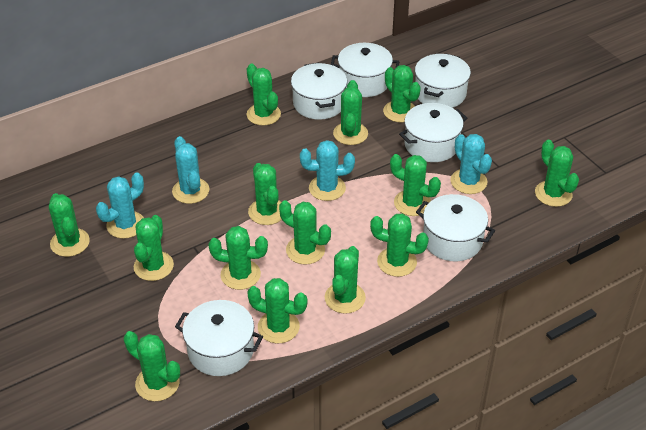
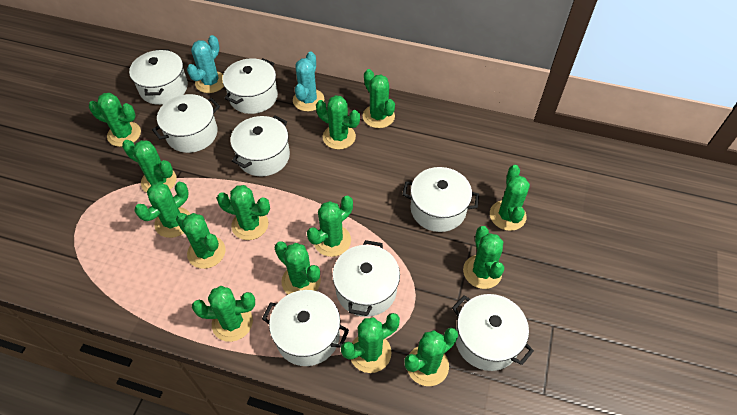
turquoise cactus: [96,172,144,239] [172,136,209,204] [300,140,355,201] [450,134,492,194] = 4 -> [187,35,224,93] [293,52,324,112] = 2
white pot: [175,300,263,376] [291,63,347,120] [331,43,399,97] [399,103,467,162] [415,54,471,108] [416,194,495,261] = 6 -> [129,49,188,105] [152,94,220,153] [222,58,278,114] [230,116,290,176] [262,290,349,366] [332,240,400,317] [402,167,479,232] [452,294,534,371] = 8

